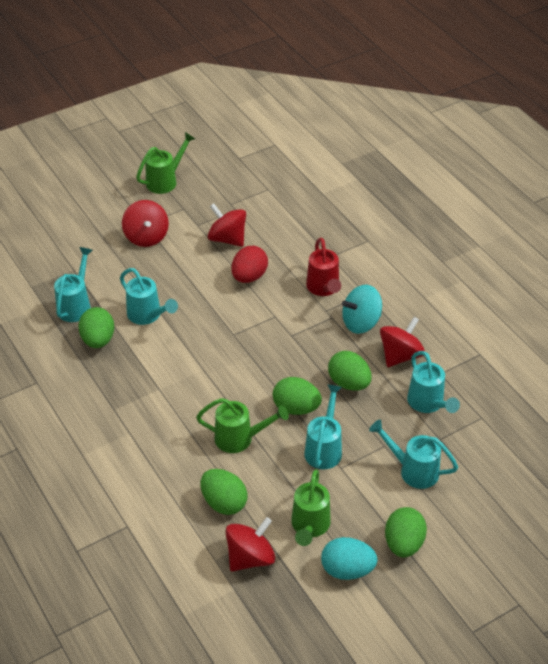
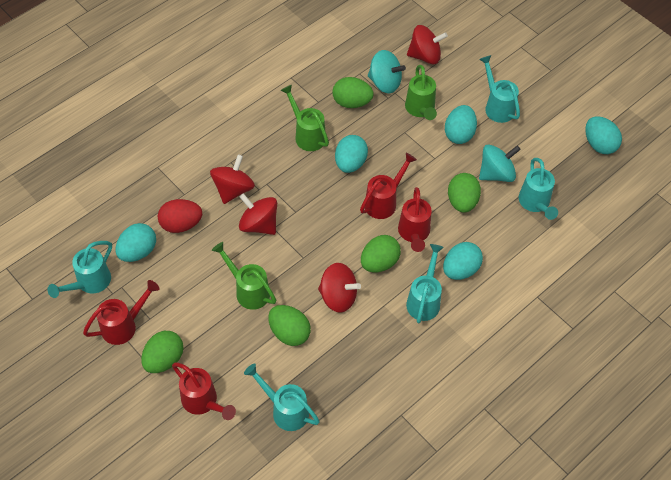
red watering can: [306,238,341,296] = 1 -> [83,280,160,345] [172,362,236,420] [360,153,417,219] [398,187,432,252] = 4
turquoise egg: [321,537,378,580] = 1 -> [115,223,156,262] [335,135,368,173] [443,242,483,280] [445,105,477,144] [585,116,622,154] = 5
turquoise spinning top: [342,285,382,334] = 1 -> [368,50,406,93] [479,145,521,182] = 2

